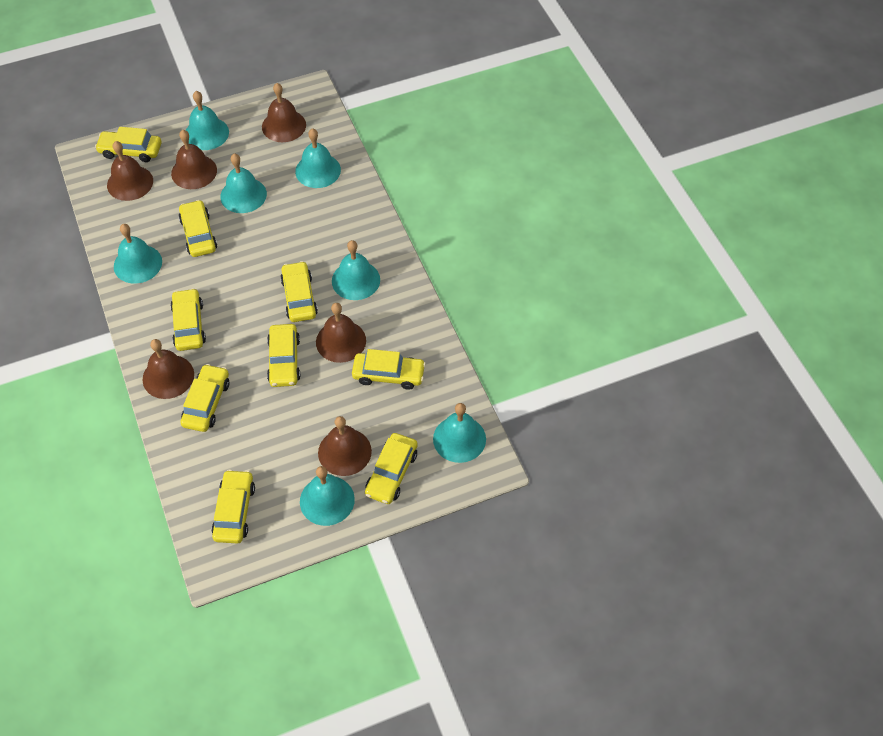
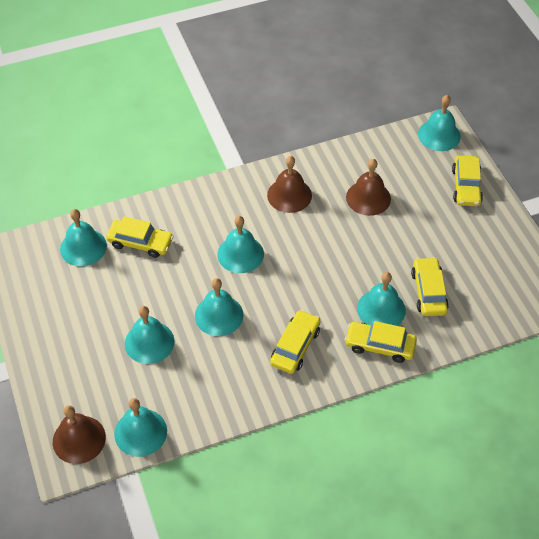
brown bell: [107,141,153,201] [142,339,194,399] [171,130,217,189] [262,83,306,142] [316,303,366,363] [318,416,372,476] = 6 -> [53,405,106,464] [267,156,312,213] [346,159,391,216] = 3
yellow car: [95,127,161,162] [170,288,206,351] [179,200,217,257] [180,364,230,432] [212,469,255,544] [267,324,300,387] [280,261,318,322] [352,349,426,390] [365,433,418,504] = 9 -> [106,216,174,258] [270,310,321,374] [345,321,417,363] [411,257,449,316] [452,155,483,206] = 5

